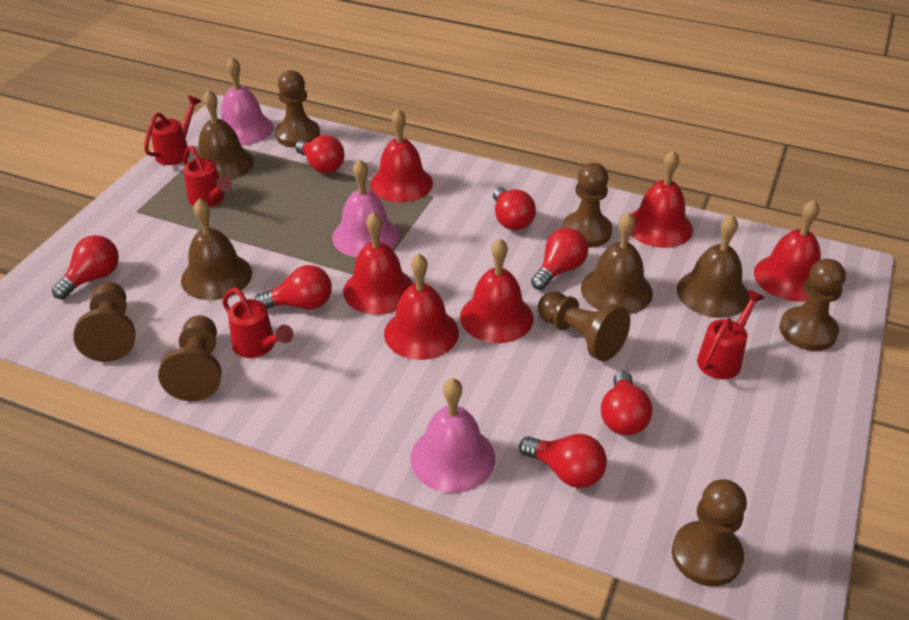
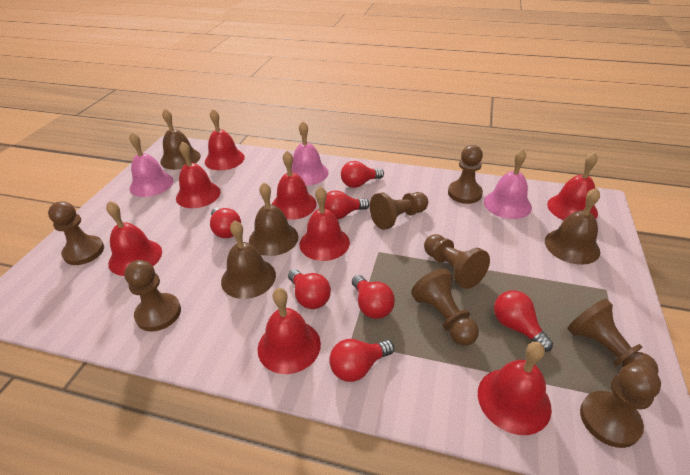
brown pawn: [73,282,136,362] [158,315,222,401] [275,70,320,148] [538,291,630,361] [562,163,612,248] [672,479,747,586] [779,259,846,351] = 7 -> [48,201,104,265] [124,260,181,332] [370,192,428,230] [411,268,479,346] [424,234,490,289] [448,145,483,204] [567,299,659,374] [580,363,661,448] = 8
red bell: [343,212,413,315] [370,109,433,203] [384,254,459,360] [460,238,534,343] [631,150,693,248] [754,199,821,301] = 6 -> [106,201,162,276] [176,141,221,208] [205,109,245,170] [258,288,321,374] [272,151,317,220] [299,186,350,261] [478,342,552,435] [547,152,598,220] = 8
red watering can: [144,95,201,165] [183,146,232,207] [222,288,293,358] [697,290,765,379] = 4 -> none = 0

